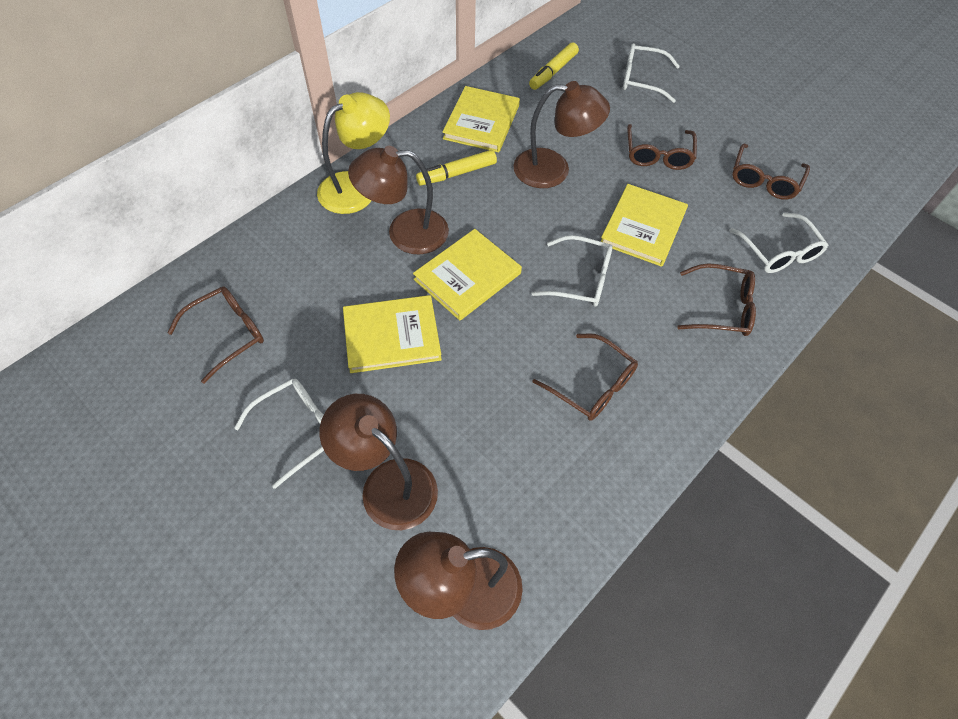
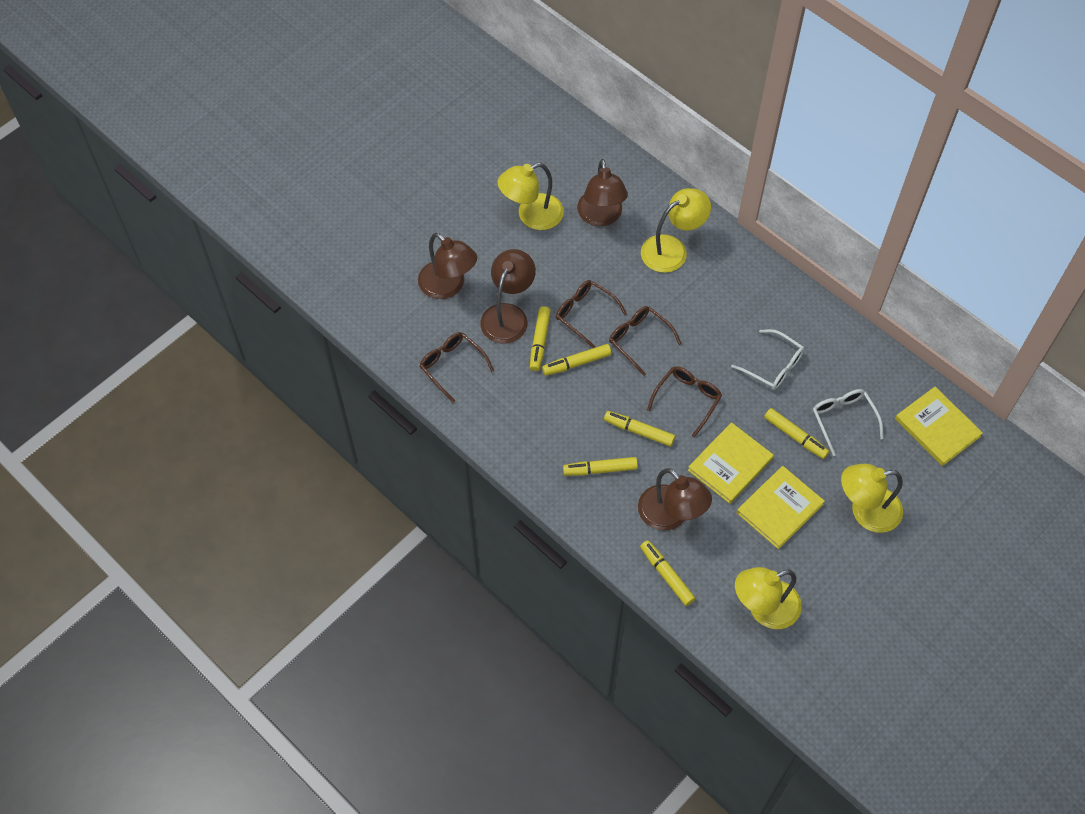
brown glasses: [167,286,264,383] [533,333,638,421] [627,124,697,170] [677,263,756,336] [732,143,810,200] = 5 -> [420,332,494,403] [556,280,627,348] [609,306,681,376] [647,366,722,437] = 4
white glasses: [234,379,324,489] [531,235,613,307] [623,43,680,103] [729,213,828,273] = 4 -> [731,329,804,390] [813,389,884,456] = 2
yellow book: [343,295,442,373] [413,229,522,321] [443,86,520,152] [600,184,688,267] = 4 -> [688,422,774,504] [737,466,825,549] [895,387,983,466] = 3
yellow lamp: [317,92,390,214] = 1 -> [497,163,564,230] [641,188,711,273] [735,567,802,629] [841,464,903,533] = 4
yellow marker: [416,150,497,186] [529,42,579,90] = 2 -> [530,306,551,371] [542,344,612,376] [563,457,638,476] [604,411,675,446] [640,540,695,606] [764,408,829,459] = 6

